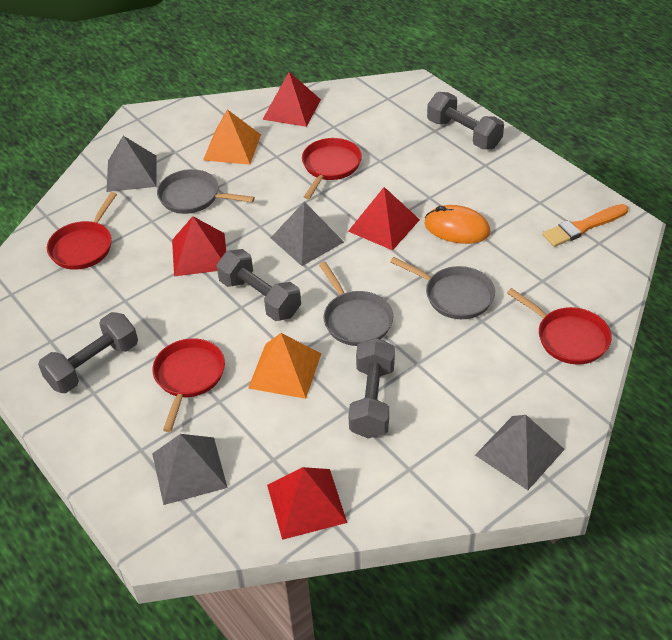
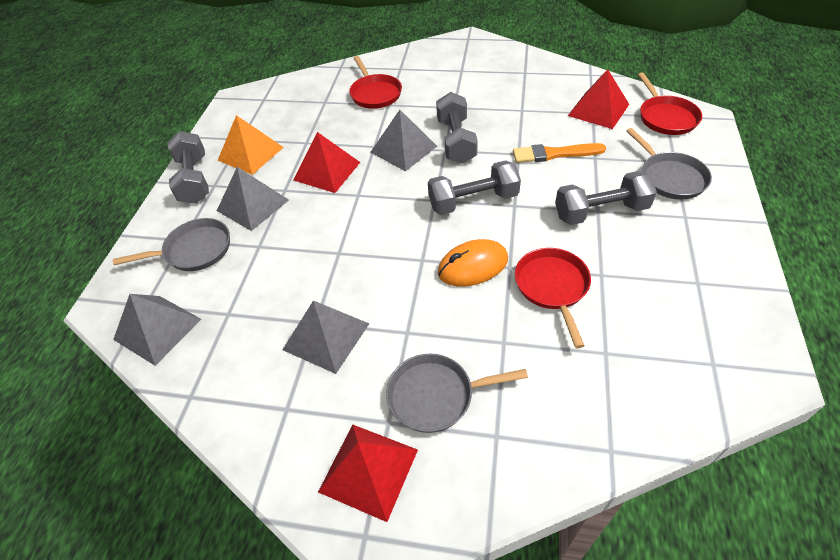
orange pyramid: [203,109,261,165] [248,333,321,399] = 2 -> [218,115,284,175] = 1
red pan: [47,192,117,270] [153,338,225,432] [302,138,362,199] [507,288,612,365] = 4 -> [349,56,402,109] [515,248,591,348] [638,72,702,135] = 3
red pyramid: [172,216,226,277] [262,72,321,127] [267,467,347,540] [348,187,420,250] = 4 -> [293,132,360,193] [318,425,418,522] [568,69,629,129] = 3

